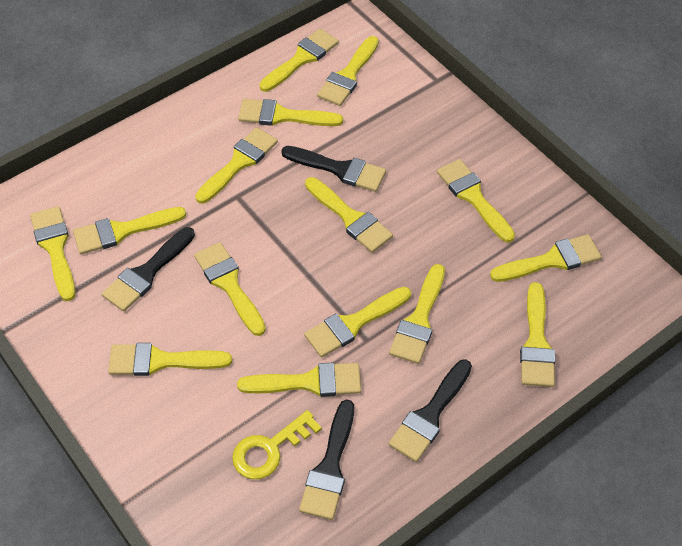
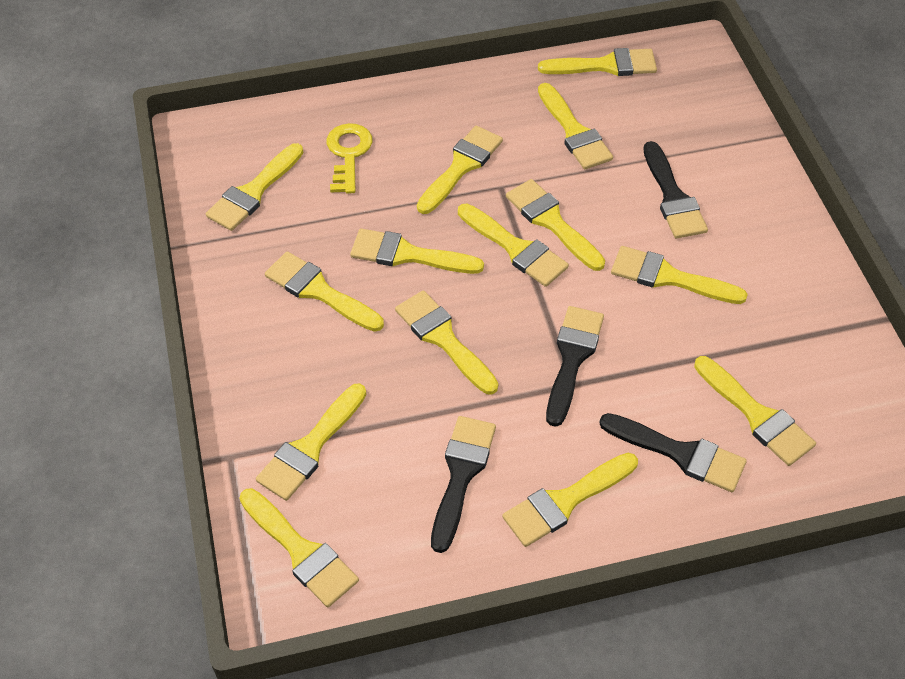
yellow brush: [30,206,76,301] [73,207,186,254] [108,343,232,376] [194,242,266,336] [195,127,278,204] [237,363,361,397] [238,99,343,126] [259,29,339,92] [304,287,411,358] [305,177,393,253] [317,36,379,106] [389,264,445,364] [437,159,515,243] [490,234,602,282] [520,282,555,387] = 15 -> [206,143,303,231] [239,488,359,607] [256,384,366,501] [265,251,384,332] [350,228,484,274] [395,290,498,394] [417,126,503,214] [458,204,569,287] [502,453,638,547] [506,179,605,271] [538,48,657,76] [538,83,613,169] [611,246,748,304] [694,356,816,466] = 14

